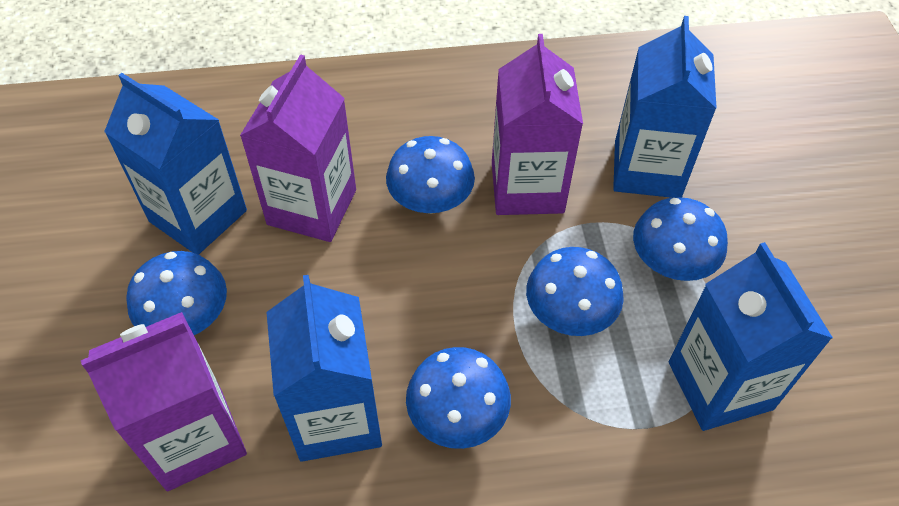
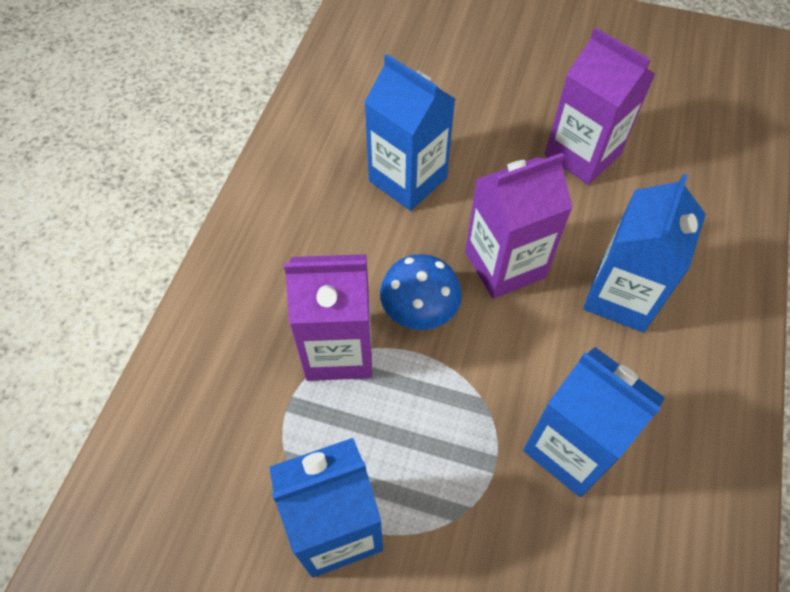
blue mushroom: [126,251,227,335] [386,136,475,214] [406,347,511,449] [526,247,624,336] [633,197,728,281] = 5 -> [380,254,462,330] = 1

